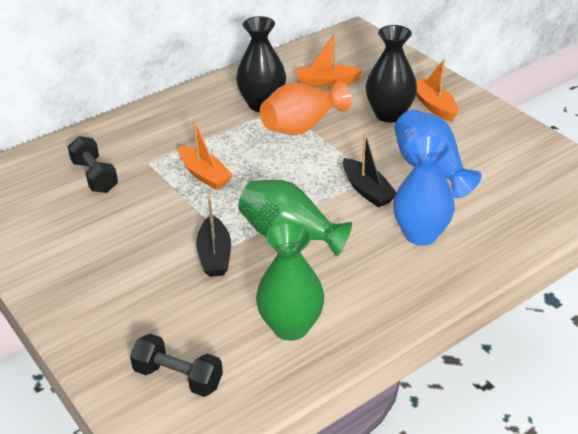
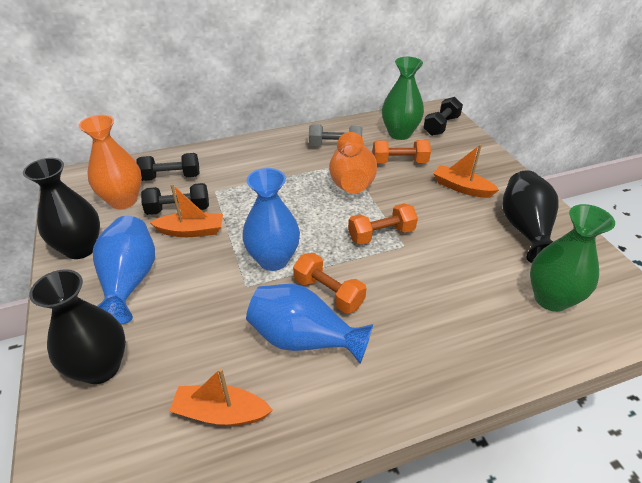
black boat: [196,195,231,277] [343,134,397,208] = 2 -> none = 0
black dumbbell: [68,136,118,193] [130,334,223,397] = 2 -> [137,153,200,181] [141,183,209,215] [423,97,463,136] = 3
black vase: [236,16,286,112] [366,25,417,123] = 2 -> [23,158,100,259] [29,269,126,384] [502,170,559,263] = 3
blue vase: [393,135,455,246] [394,110,482,198] = 2 -> [93,216,155,325] [242,168,300,271] [246,284,373,364] = 3
grey dumbbell: none = 0 -> [309,124,362,146] = 1
orange dumbbell: none = 0 -> [293,253,366,314] [348,203,418,245] [373,140,431,164] = 3
orange vase: [260,81,352,135] = 1 -> [79,115,142,209] [329,132,377,194] = 2

